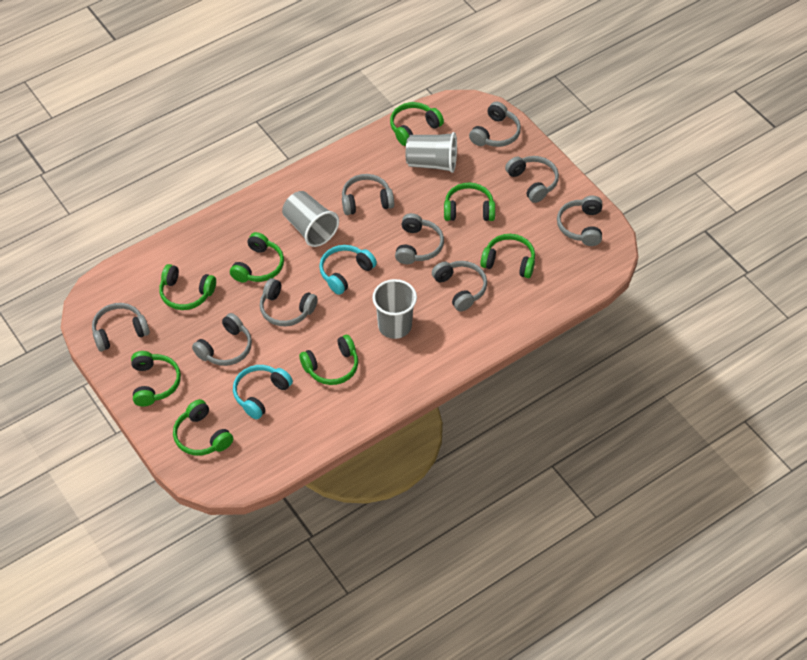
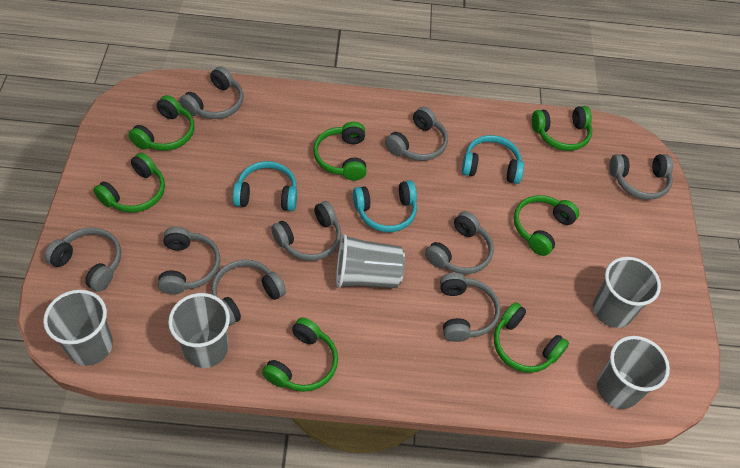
green headphones: [131,351,181,406] [159,264,216,310] [173,399,233,456] [230,232,284,282] [299,335,358,385] [390,102,444,146] [444,182,495,221] [480,234,535,278] = 8 -> [94,153,165,213] [129,95,194,151] [262,317,338,392] [313,122,367,181] [494,302,569,373] [514,195,579,256] [532,106,592,151] = 7
grey cup: [282,191,339,247] [372,279,417,339] [406,132,457,173] = 3 -> [43,290,113,366] [168,293,230,368] [336,234,405,288] [593,257,661,328] [597,336,670,409] = 5
turquoise headphones: [233,365,293,419] [319,245,377,295] = 2 -> [233,161,297,211] [353,181,417,232] [462,135,524,184] = 3

